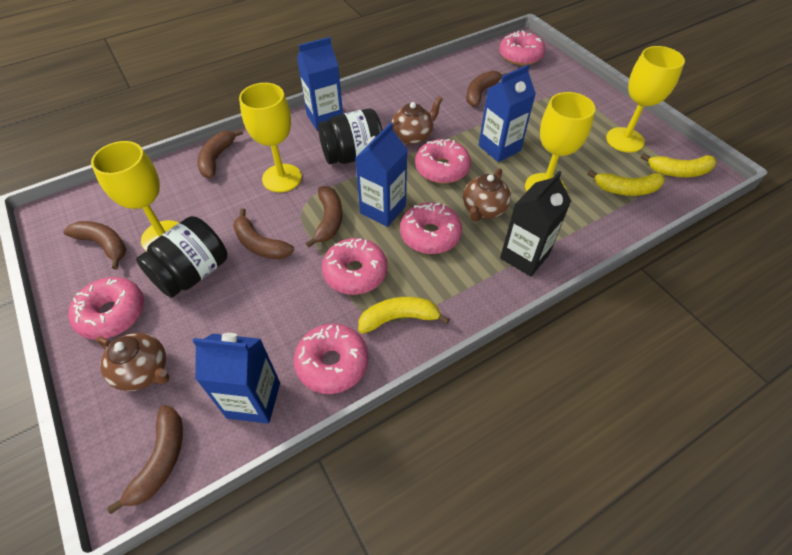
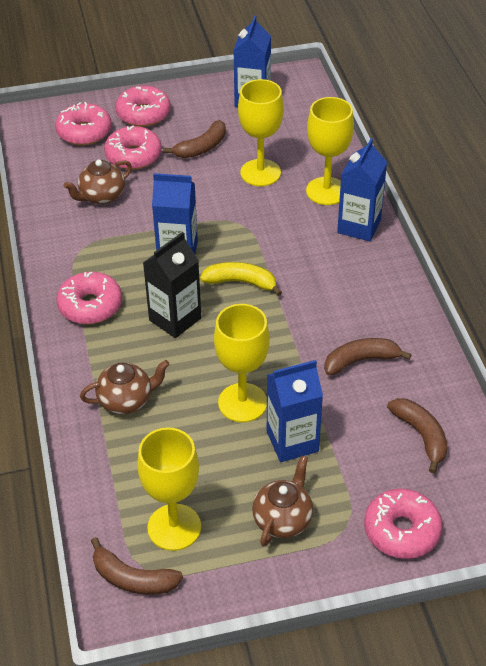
black jar: [136,216,227,298] [318,108,382,164] = 2 -> none = 0
brown banana: [63,221,127,270] [107,405,183,514] [197,129,243,178] [233,208,294,259] [306,186,342,247] [466,70,508,107] = 6 -> [91,537,183,595] [163,120,226,158] [324,338,412,375] [387,398,448,474] = 4
pink donut: [68,277,144,340] [294,324,368,394] [322,238,388,295] [400,202,462,254] [415,139,471,183] [499,30,545,65] = 6 -> [55,102,112,145] [56,272,122,324] [104,126,162,170] [115,86,171,127] [364,488,442,559] = 5
yellow banana: [358,297,450,334] [587,170,665,196] [641,153,717,177] = 3 -> [200,262,282,296] = 1

